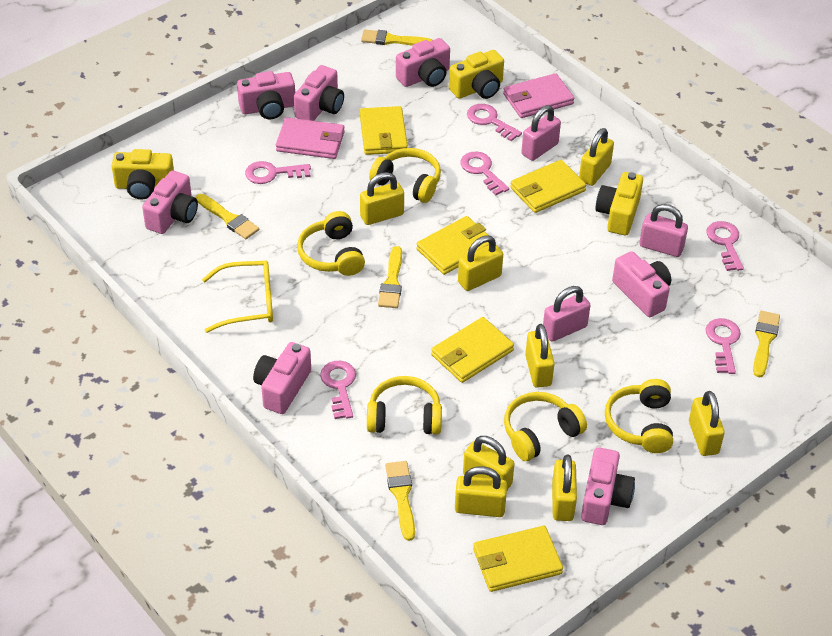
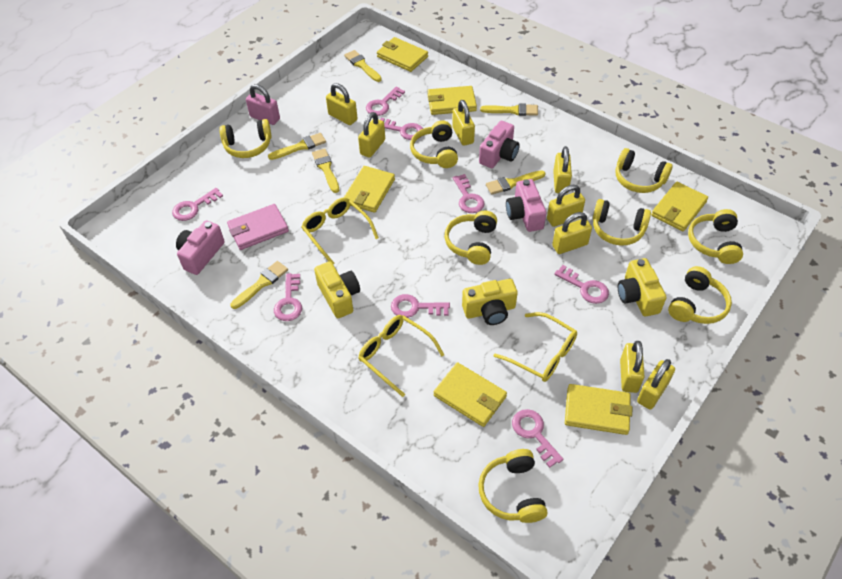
pink camera: [142,170,198,234] [237,71,295,119] [253,342,311,414] [294,65,344,121] [396,38,450,87] [581,447,635,525] [612,251,671,317] = 7 -> [176,220,225,275] [479,121,520,168] [506,179,546,232] = 3
pink key: [245,161,311,184] [320,361,356,419] [460,151,509,196] [467,104,522,141] [706,318,741,374] [707,221,744,271] = 6 -> [172,188,223,221] [274,273,302,321] [366,86,405,116] [380,118,423,140] [391,294,450,318] [453,174,485,213] [512,409,563,468] [554,265,609,304] = 8
pink padlock: [521,105,561,161] [543,286,590,342] [640,204,688,257] = 3 -> [246,84,280,125] = 1
pink wallet: [276,117,345,159] [503,73,574,118] = 2 -> [227,204,289,250] = 1
yellow brush: [196,194,259,239] [361,30,432,46] [378,246,402,308] [385,461,415,541] [753,311,780,378] = 5 -> [230,261,288,309] [268,133,326,160] [312,149,339,193] [344,50,382,82] [480,103,538,116] [486,170,546,194] = 6
yellow glasses: [202,260,273,333] = 1 -> [301,197,379,265] [359,315,444,397] [494,312,577,382] = 3
yellow headphones: [297,211,365,276] [367,376,442,435] [369,148,441,203] [504,392,587,461] [605,379,673,453] = 5 -> [219,119,272,158] [410,120,458,168] [445,211,497,265] [478,449,547,523] [593,199,651,246] [616,148,673,193] [668,266,732,324] [688,209,743,264] = 8
yellow wallet: [360,106,408,155] [416,216,489,275] [431,317,514,383] [473,526,563,592] [510,160,586,213] = 5 -> [344,166,395,213] [377,37,428,72] [428,86,477,115] [433,362,507,427] [565,384,632,435] [651,182,708,232] = 6

